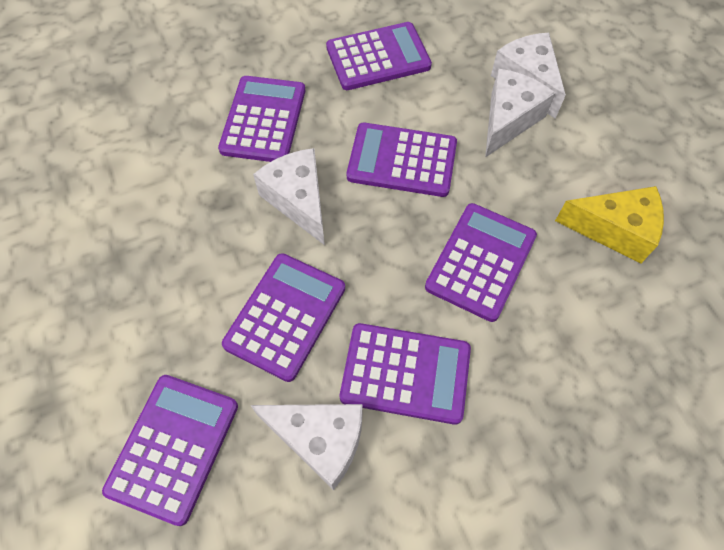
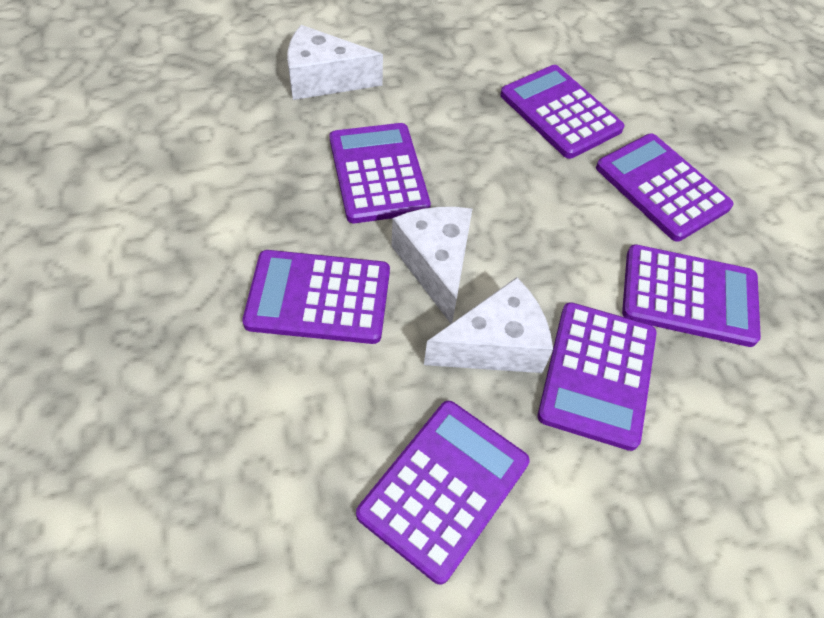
white cheese: [250,404,363,490] [253,148,325,245] [485,69,556,157] [491,33,566,119] = 4 -> [287,25,383,100] [391,207,472,324] [424,277,553,373] = 3
yellow cheese: [555,186,664,264] = 1 -> none = 0

